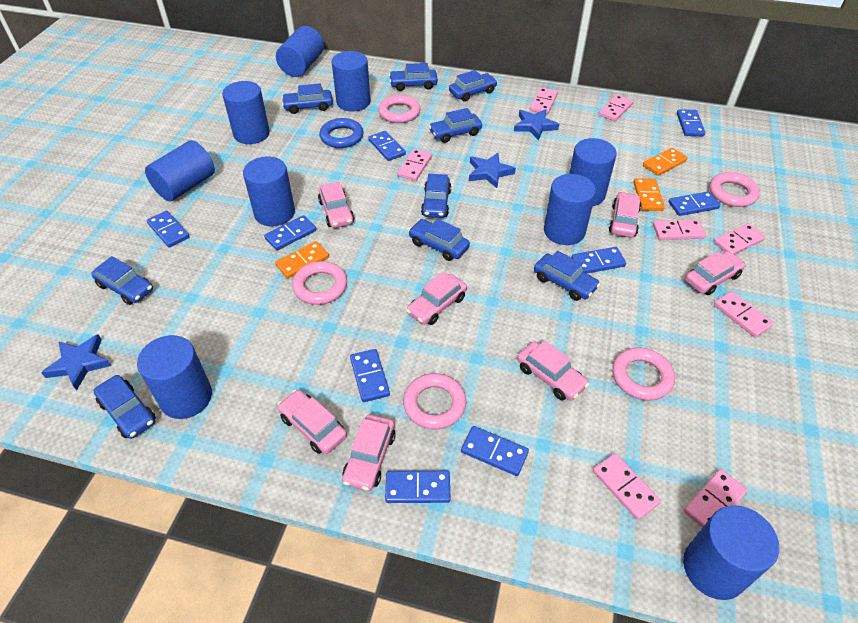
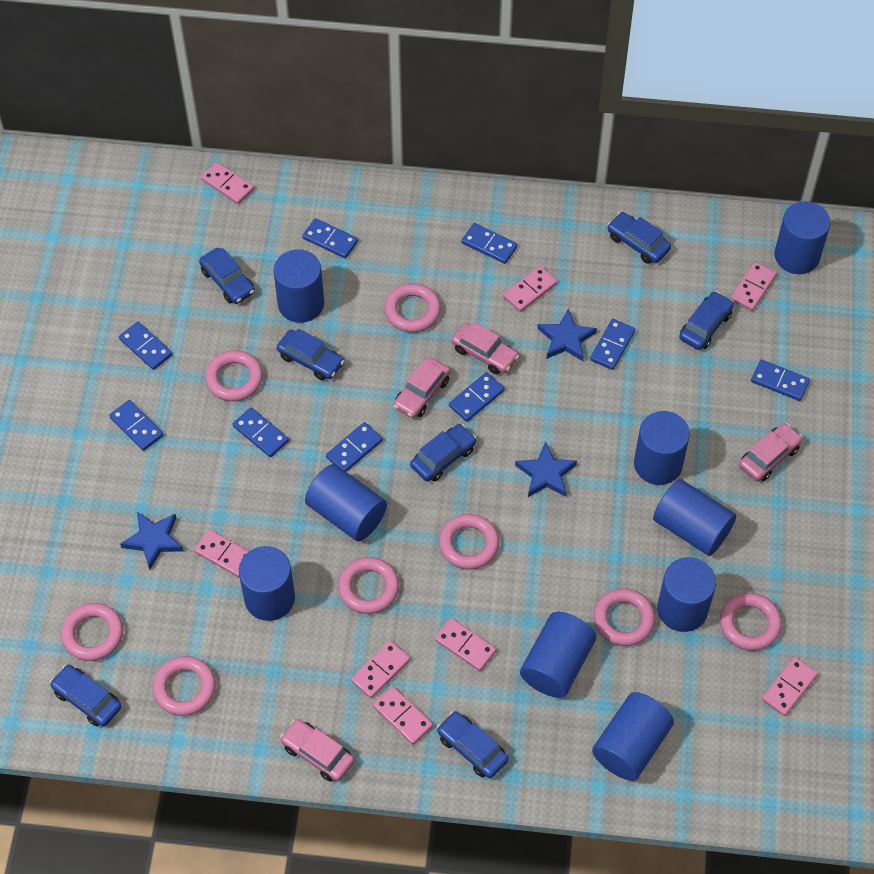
blue car: [91,256,153,305] [93,375,156,439] [282,83,333,114] [389,63,438,91] [408,219,470,261] [421,174,451,218] [429,108,482,143] [449,70,498,102] [534,251,600,301] = 9 -> [50,665,122,727] [199,248,255,304] [277,329,345,381] [410,424,477,481] [437,711,509,778] [607,212,671,264] [679,291,734,350] = 7
blue ring: [319,118,363,148] = 1 -> none = 0
orange domino: [275,241,329,278] [633,178,665,211] [643,147,688,176] = 3 -> none = 0
pink car: [277,390,347,454] [318,182,354,228] [342,415,396,491] [406,272,467,325] [517,341,589,401] [609,192,641,238] [685,251,746,295] = 7 -> [280,719,355,782] [394,358,450,418] [451,322,519,374] [739,423,803,481] = 4
pink ring: [292,261,347,305] [378,95,421,123] [403,373,466,429] [612,347,675,401] [709,172,760,207] = 5 -> [61,603,123,661] [153,656,216,716] [205,350,263,401] [338,557,399,614] [384,283,441,333] [439,514,499,569] [594,588,655,646] [720,593,782,651] = 8

